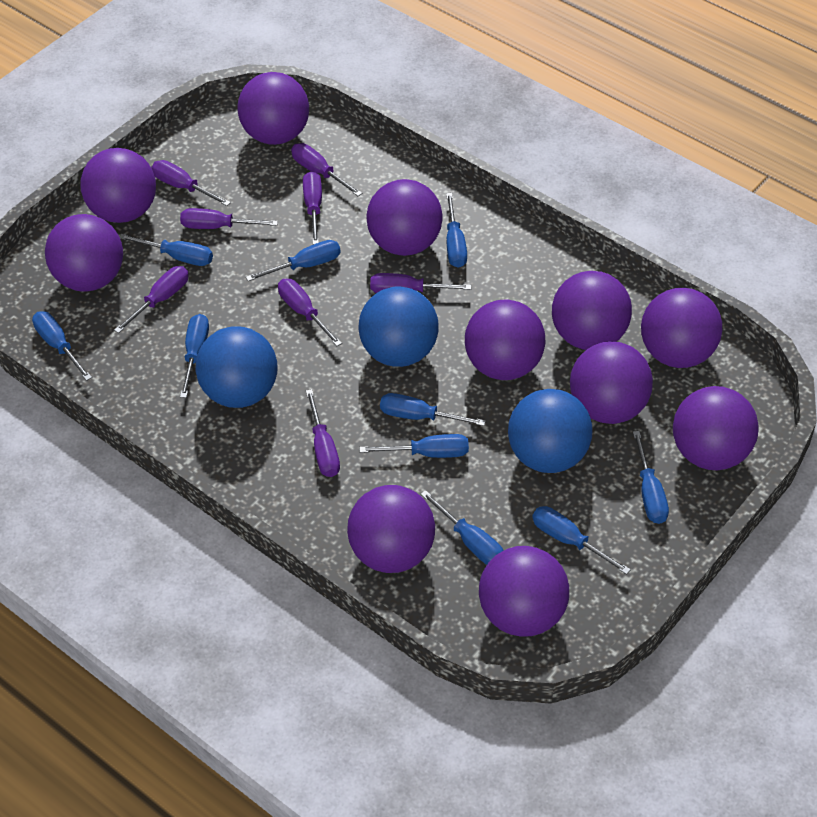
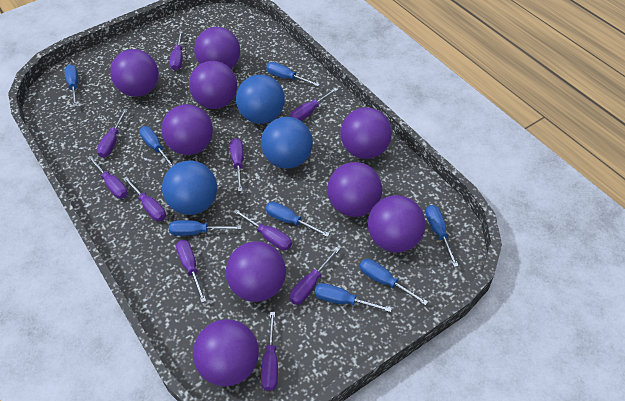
blue screwdriver: [32,311,92,381] [119,234,213,266] [180,314,209,398] [246,240,341,281] [360,434,469,458] [380,393,486,426] [420,490,504,565] [446,193,467,268] [532,506,631,575] [633,431,669,524] = 10 -> [65,64,78,107] [139,126,174,167] [169,220,241,236] [265,202,329,237] [266,62,320,87] [315,283,392,312] [360,259,428,305] [426,205,459,267] = 8
purple ball: [45,214,123,292] [80,148,156,223] [237,72,309,145] [347,485,435,573] [366,179,443,256] [465,299,545,380] [479,546,569,637] [552,271,632,350] [570,341,653,424] [641,288,722,368] [673,386,759,470] = 11 -> [110,49,159,97] [161,104,213,155] [189,61,237,109] [193,319,259,386] [194,27,240,69] [226,241,286,302] [327,162,382,217] [340,107,392,159] [368,195,426,252] = 9
purple screwdriver: [114,266,189,333] [152,160,231,206] [180,208,278,229] [278,279,342,346] [291,143,362,196] [303,171,322,245] [306,389,340,477] [370,273,471,293] = 8 -> [88,156,128,199] [97,109,127,158] [123,176,166,221] [170,30,183,71] [176,240,206,303] [230,138,243,192] [233,209,292,250] [261,312,278,391] [289,247,340,305] [290,88,338,121] = 10

